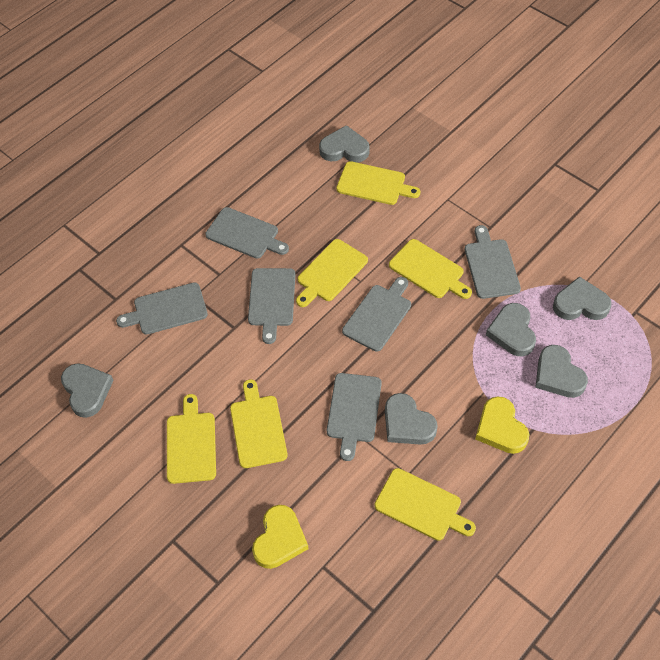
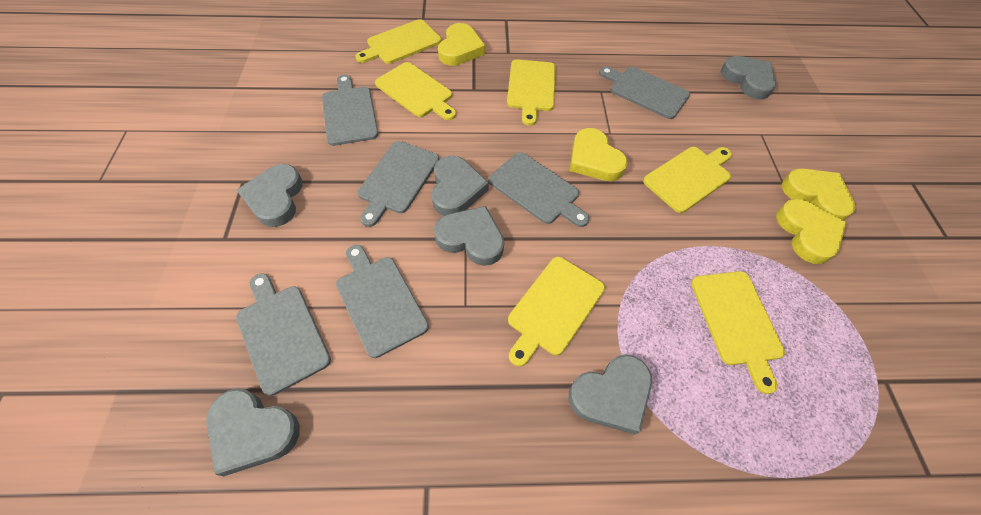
yellow heart: [252,505,309,569] [475,396,529,454] = 2 -> [438,23,485,66] [570,128,628,181] [776,199,847,264] [782,169,856,221] = 4

